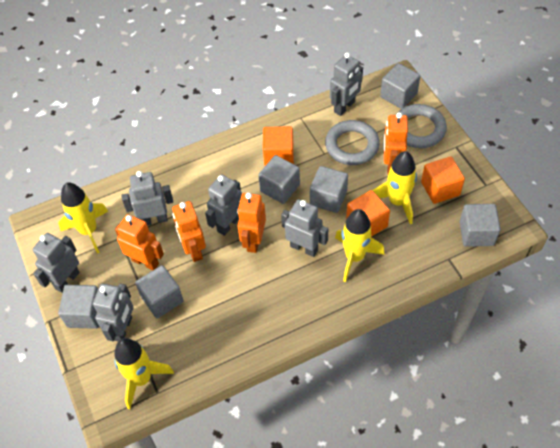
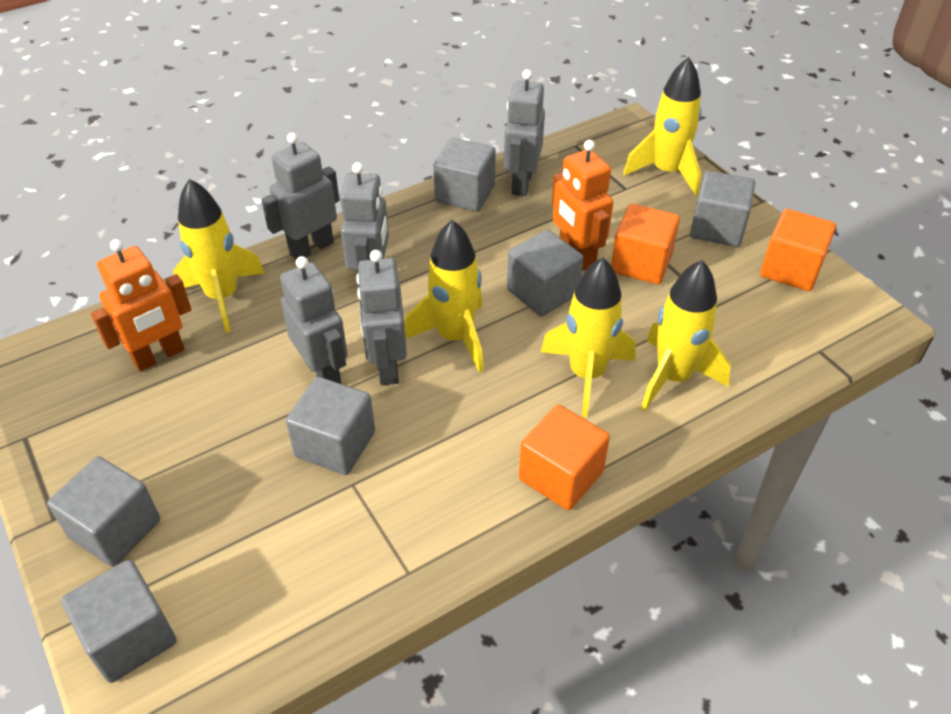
grey ring: [325,120,380,165] [397,104,447,148] = 2 -> none = 0
grey robot: [33,233,80,293] [93,283,133,342] [121,171,173,226] [205,174,242,236] [281,199,328,257] [330,53,363,116] = 6 -> [261,133,339,260] [280,256,348,384] [340,162,389,287] [356,250,407,385] [504,69,545,196] = 5
orange robot: [115,214,164,270] [172,201,206,262] [237,193,266,253] [384,112,408,174] = 4 -> [91,239,192,371] [552,140,613,271] = 2
yellow rocket: [58,183,108,254] [114,338,174,409] [335,209,384,282] [373,151,417,224] = 4 -> [173,179,265,333] [404,220,484,373] [541,257,636,417] [623,57,702,196] [641,260,731,411] = 5

